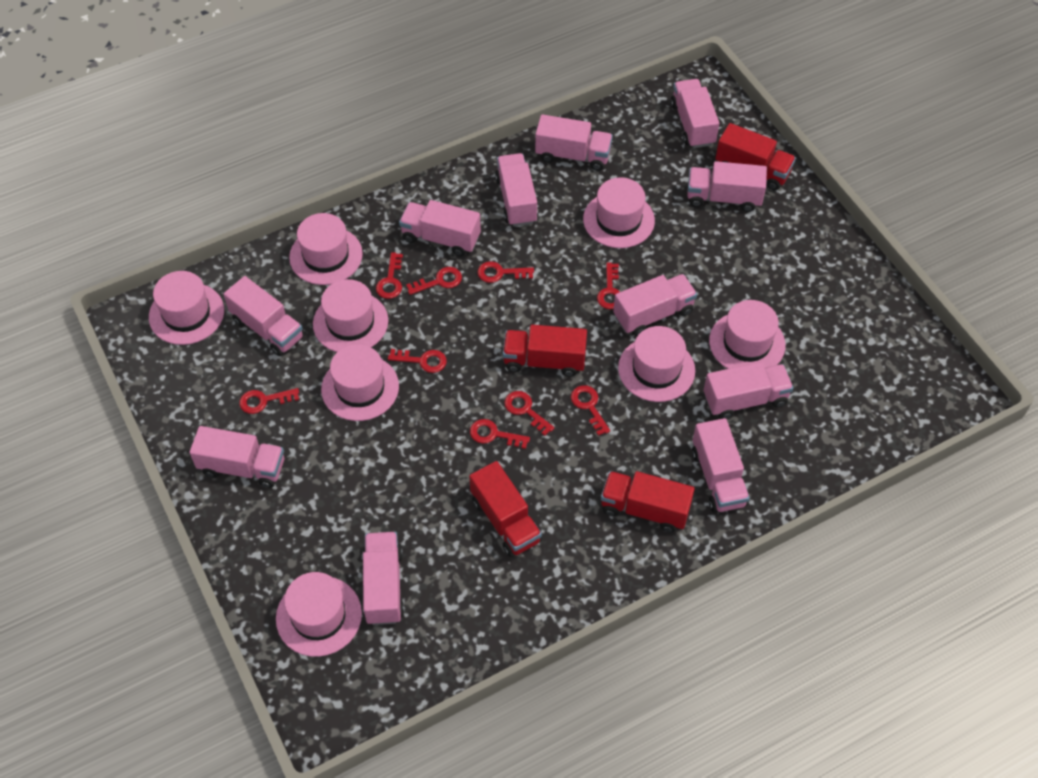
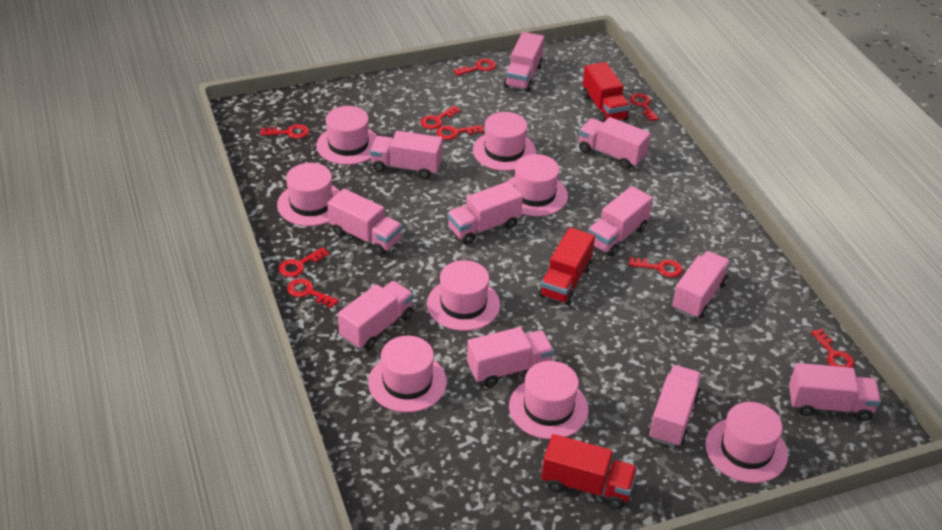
red truck: [469,461,542,557] [503,325,587,377] [601,471,695,533] [715,123,796,190] = 4 -> [539,227,595,305] [542,434,637,509] [583,62,630,123] = 3

